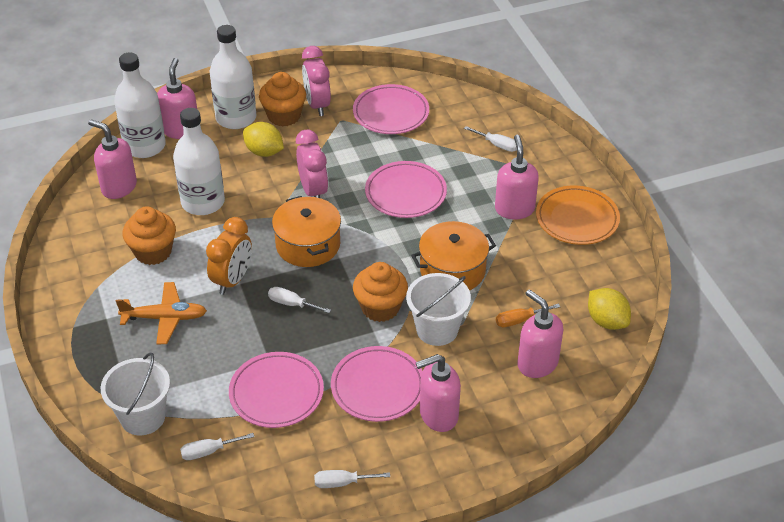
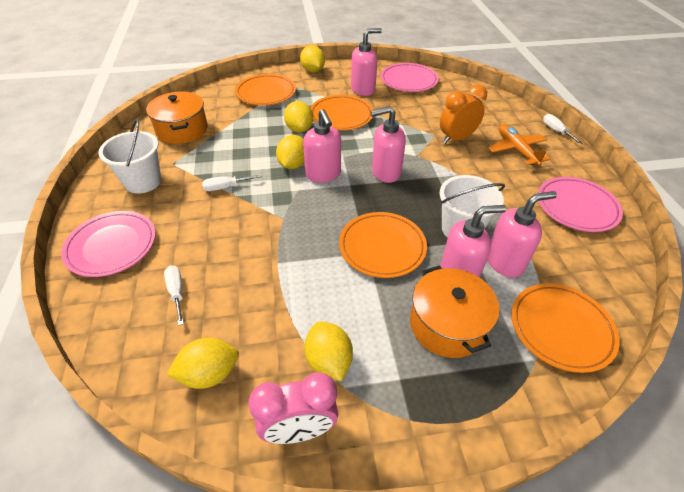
orange cupcake: [122,206,176,265] [259,72,306,126] [353,262,408,322] = 3 -> none = 0
orange plate: [536,185,620,245] = 1 -> [235,74,296,105] [310,95,373,131] [339,212,427,278] [511,283,620,373] = 4
orange screwdriver: [496,304,561,327] = 1 -> none = 0
pink clock: [296,130,328,198] [302,46,331,116] = 2 -> [248,372,338,444] = 1
pink plate: [229,352,324,428] [331,346,423,422] [353,84,429,134] [365,161,447,218] = 4 -> [61,211,156,277] [381,63,439,92] [538,177,623,232] = 3
white bottle: [114,53,166,158] [173,108,225,215] [209,25,256,129] = 3 -> none = 0
white screwdriver: [180,433,254,460] [268,287,331,313] [314,470,390,488] [464,126,517,152] = 4 -> [164,265,184,326] [202,174,262,191] [543,114,582,144] = 3
yellow lemon: [243,122,284,157] [588,288,631,330] = 2 -> [167,338,239,389] [276,135,305,169] [284,101,313,133] [300,45,325,72] [304,322,353,381] = 5

